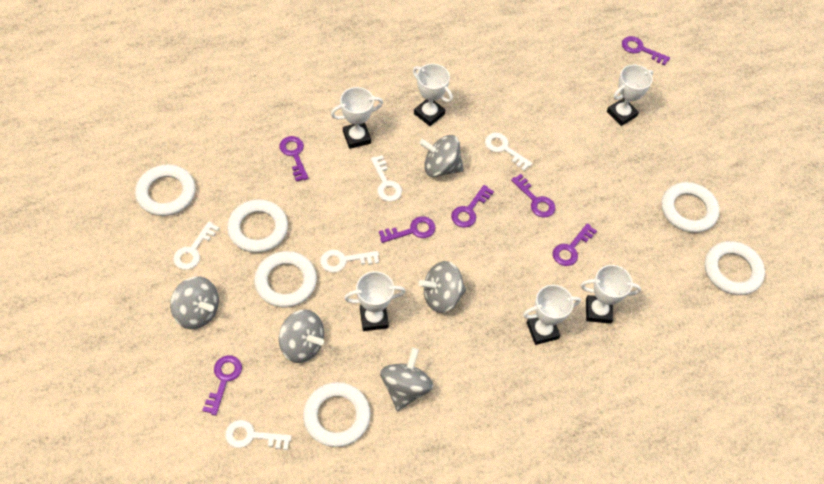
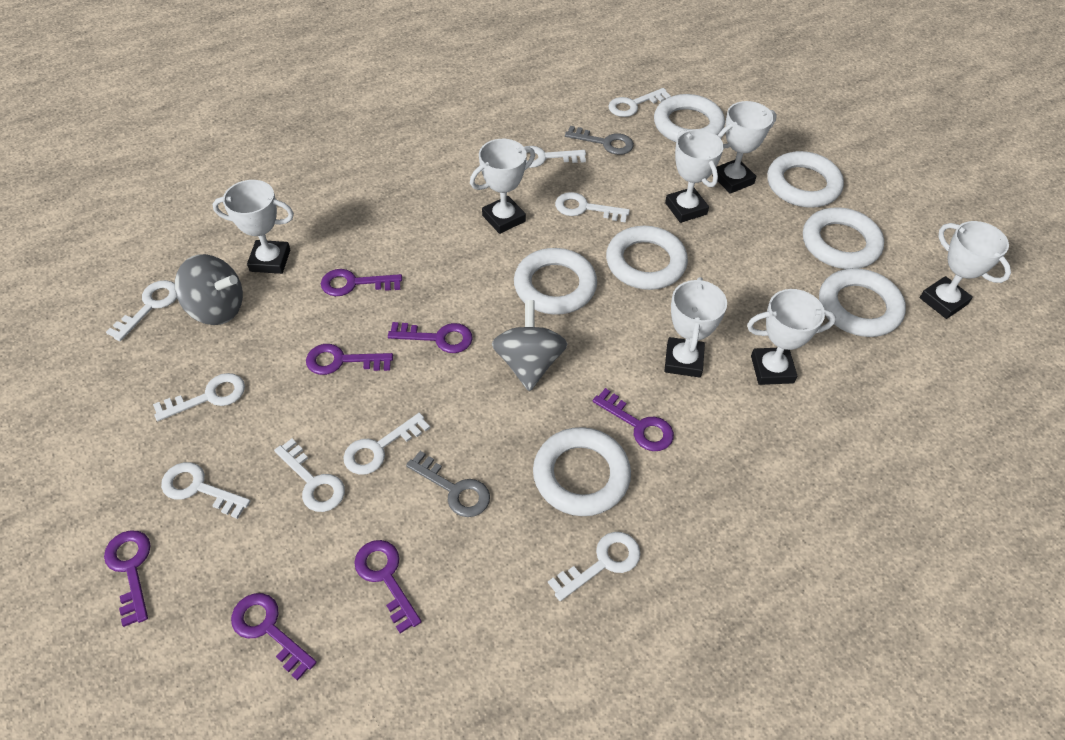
grey key: none = 0 -> [406,451,490,517] [565,126,634,155] = 2
grey spinning top: [170,277,219,329] [279,309,324,363] [380,348,433,411] [418,261,466,313] [419,135,464,177] = 5 -> [175,254,243,325] [492,300,567,391] = 2
white key: [173,221,219,270] [225,420,291,450] [320,250,379,273] [371,155,402,202] [485,133,532,171] = 5 -> [106,280,177,341] [153,373,245,421] [161,462,251,519] [274,439,345,512] [343,413,430,475] [526,146,586,168] [548,532,640,601] [555,192,630,223] [608,88,671,117] = 9
white ring: [135,164,196,216] [227,199,288,253] [254,251,317,308] [303,382,371,447] [662,182,720,233] [705,241,765,295] = 6 -> [514,248,597,315] [533,427,631,516] [606,226,688,290] [654,94,725,142] [767,151,844,208] [803,207,884,269] [819,268,906,337] = 7
white trophy: [331,87,383,149] [344,271,405,331] [413,64,453,126] [523,285,581,345] [580,265,641,324] [607,64,653,126] = 6 -> [213,180,294,274] [470,139,535,234] [664,277,727,378] [665,129,724,223] [712,101,777,194] [747,289,836,385] [920,221,1011,319] = 7

